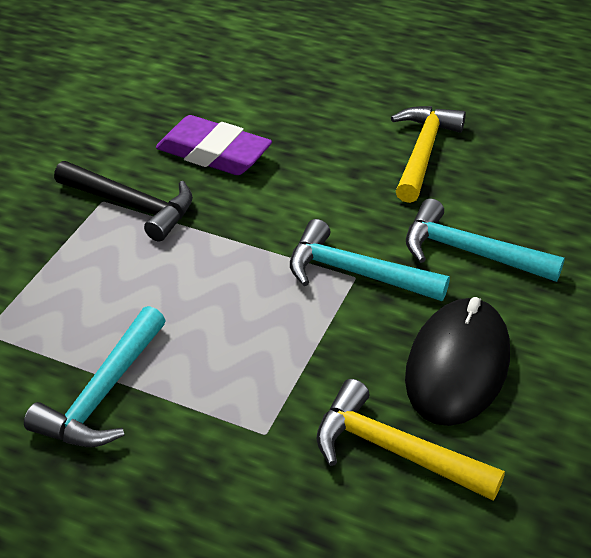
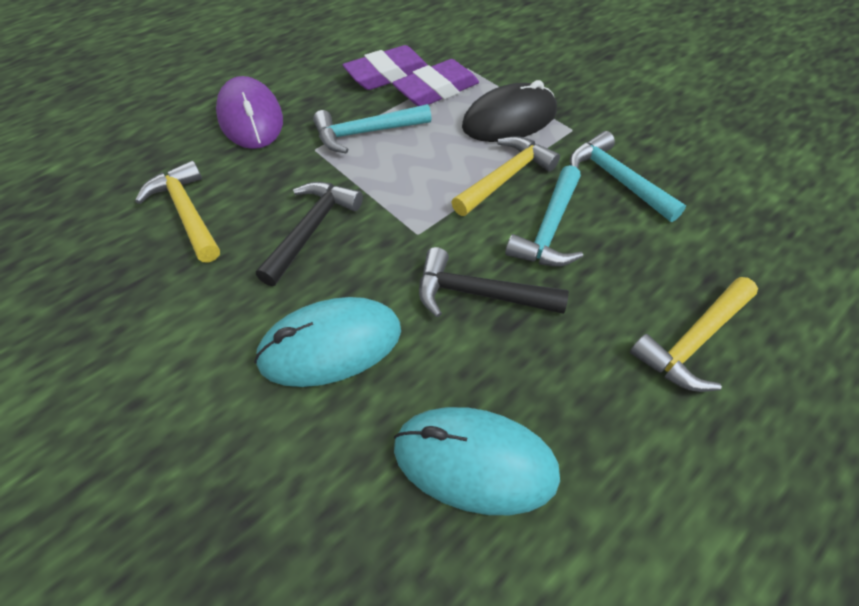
black hammer: [54,161,193,242] = 1 -> [256,182,363,286] [419,247,569,317] = 2
purple eraser: [156,115,272,175] = 1 -> [343,45,427,90] [392,59,479,106] = 2
purple mouse: none = 0 -> [216,76,283,149] = 1
turquoise mouse: none = 0 -> [254,297,401,387] [394,407,560,515] = 2
yellow hammer: [317,379,505,501] [391,106,466,203] = 2 -> [135,161,220,262] [452,136,560,216] [630,277,758,392] = 3

